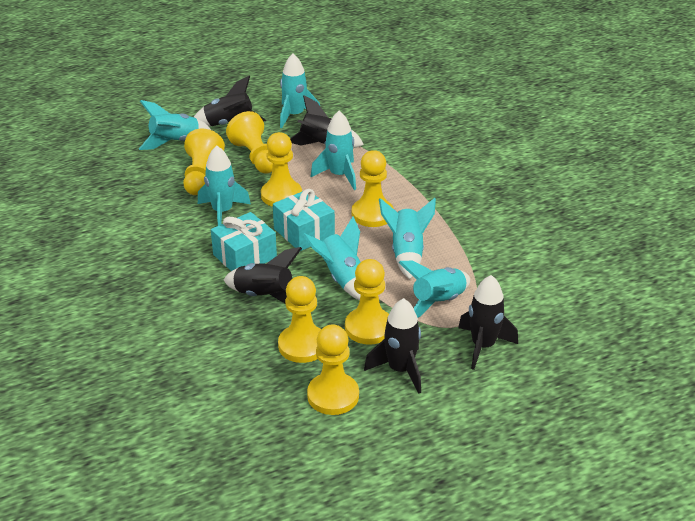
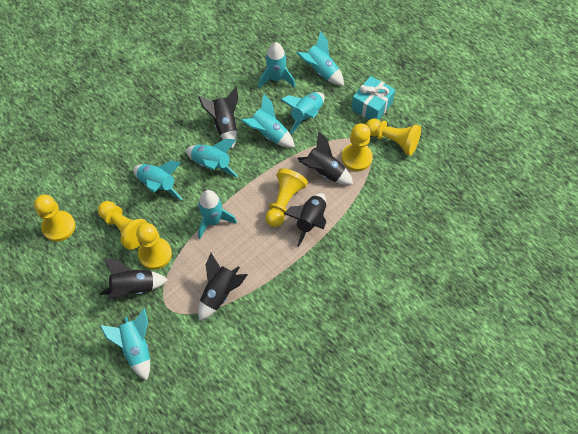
turquoise gift: [211,212,277,271] [273,189,335,251] = 2 -> [351,76,395,120] = 1
turquoise rocket: [139,100,211,150] [198,145,251,226] [280,54,320,128] [303,217,361,301] [311,111,356,190] [379,198,436,279] [398,261,470,318] = 7 -> [100,308,150,380] [133,161,183,200] [186,139,238,177] [198,190,237,239] [241,94,295,148] [258,42,295,88] [280,92,325,135] [297,31,344,86] = 8
yellow pawn: [183,129,225,195] [226,111,273,174] [261,132,302,207] [278,276,321,363] [307,325,359,415] [345,259,389,345] [352,150,394,227] = 7 -> [34,194,75,242] [98,201,148,250] [136,223,172,270] [265,168,308,227] [342,123,373,171] [366,119,421,156] = 6

